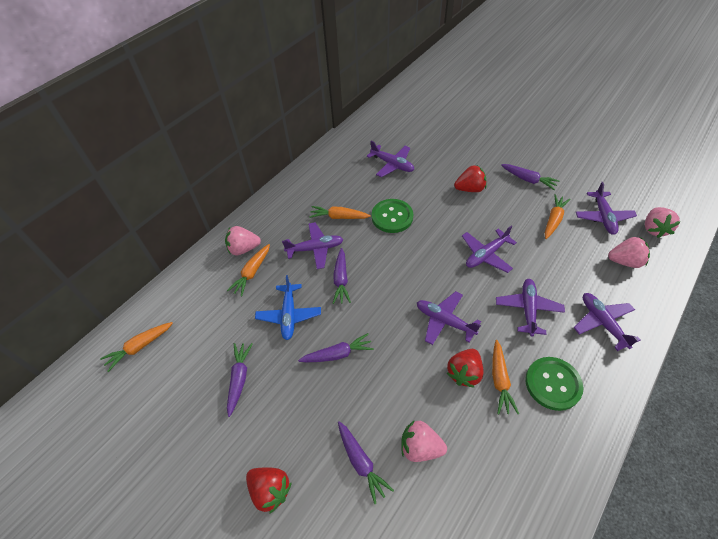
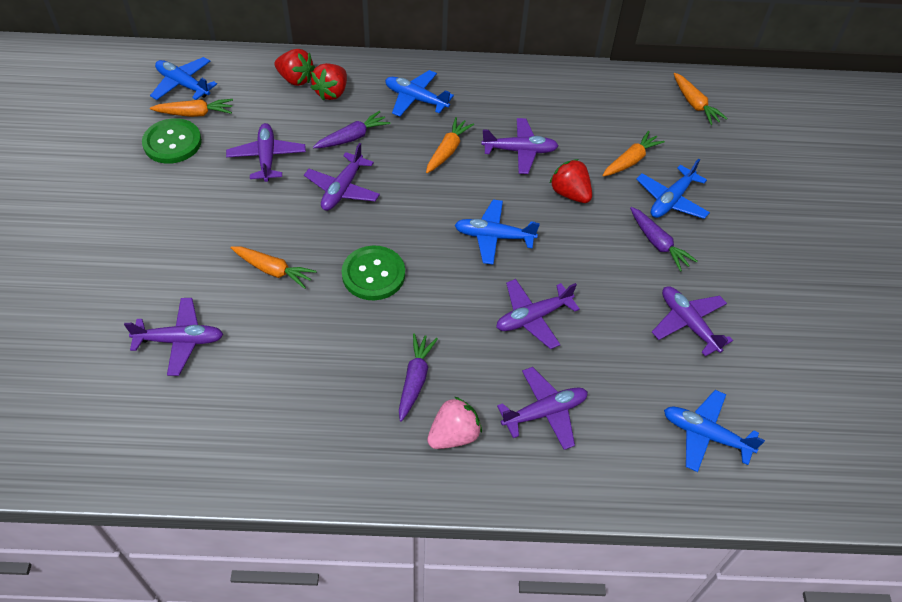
blue plane: [255,275,321,340] = 1 -> [150,57,217,100] [385,70,454,117] [455,200,540,265] [636,159,710,219] [664,390,765,472] = 5
pink strawberry: [225,226,261,255] [401,420,447,462] [608,237,650,268] [645,207,680,238] = 4 -> [427,396,482,449] = 1
purple carrot: [227,343,252,417] [298,333,374,362] [333,248,351,304] [338,421,394,504] [501,164,560,190] = 5 -> [313,111,390,148] [399,333,438,422] [630,207,697,271] = 3

